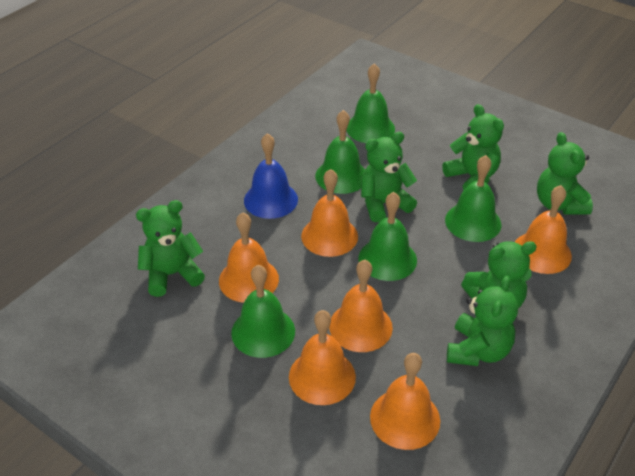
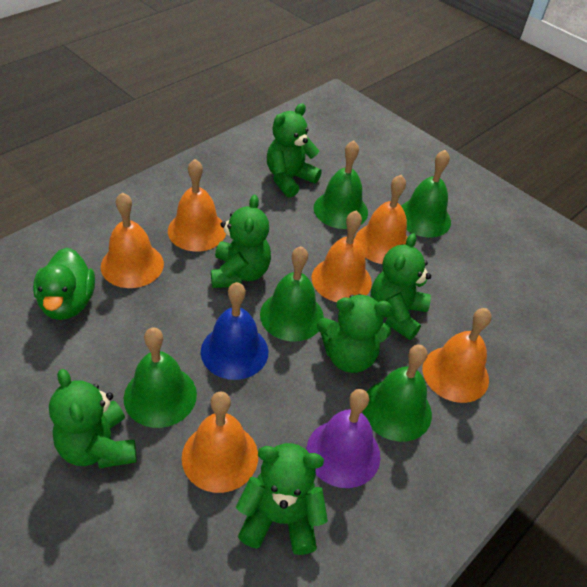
green duck: none = 0 -> [33,248,95,320] = 1
purple bell: none = 0 -> [306,389,380,488] = 1

